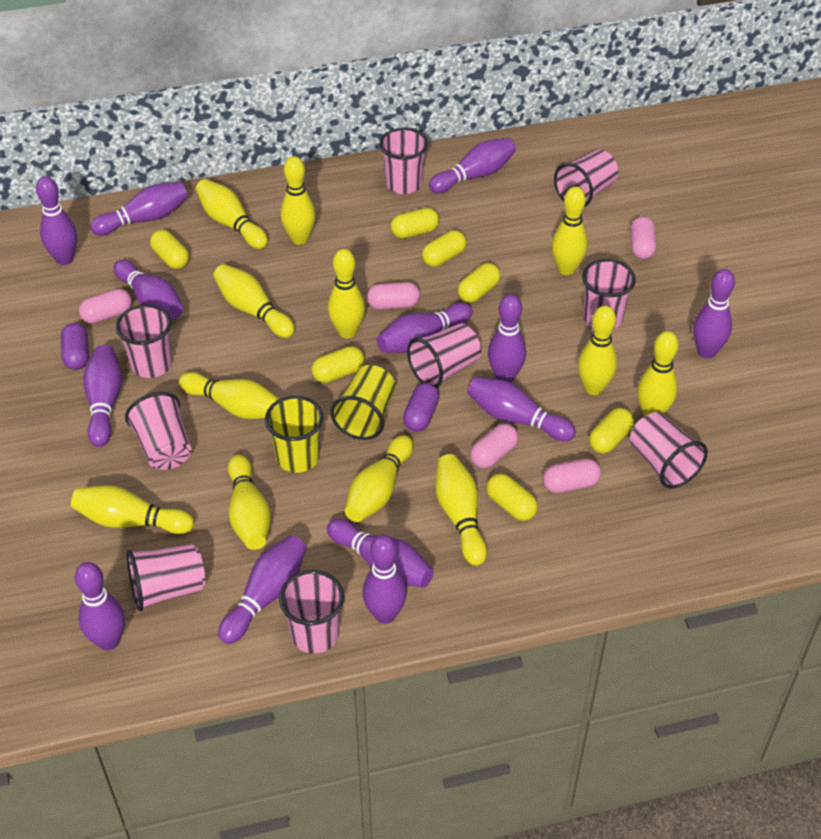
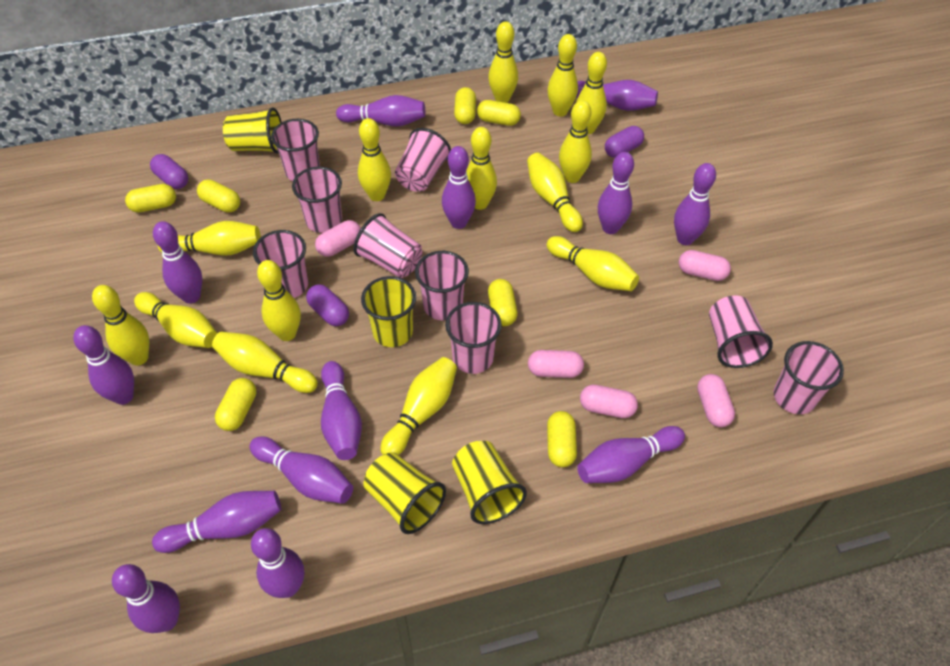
purple capsule: [61,323,89,370] [403,383,440,432] = 2 -> [150,154,188,189] [306,284,349,326] [605,126,644,158] = 3
yellow bowling pin: [71,485,194,534] [179,372,279,419] [196,179,268,249] [213,264,295,338] [228,455,271,550] [280,156,316,245] [328,249,365,338] [345,435,413,522] [435,454,487,566] [552,186,588,275] [578,306,617,395] [637,331,679,416] = 12 -> [92,285,149,366] [134,292,218,348] [158,221,261,256] [212,332,318,393] [257,260,301,341] [358,118,391,201] [380,357,457,455] [466,127,497,210] [488,21,518,103] [527,152,583,232] [546,236,639,291] [547,34,578,116] [559,100,592,183] [576,52,607,134] = 14
yellow cup: [265,396,323,473] [330,365,396,440] = 2 -> [223,108,282,154] [361,276,416,347] [364,452,446,534] [452,441,527,524] = 4

